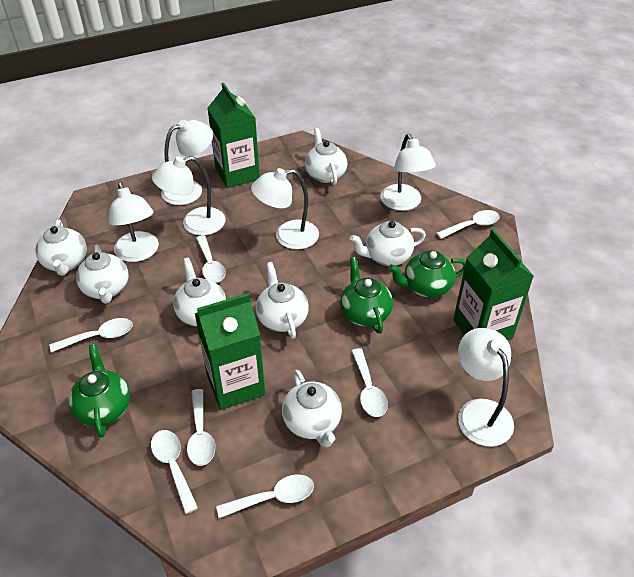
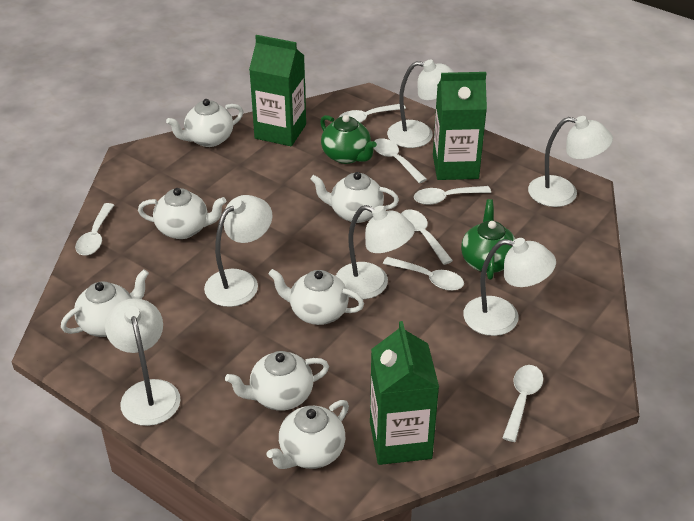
green teapot: [68,344,130,438] [340,257,393,334] [388,251,466,298] = 3 -> [320,115,377,164] [461,199,515,280] = 2

